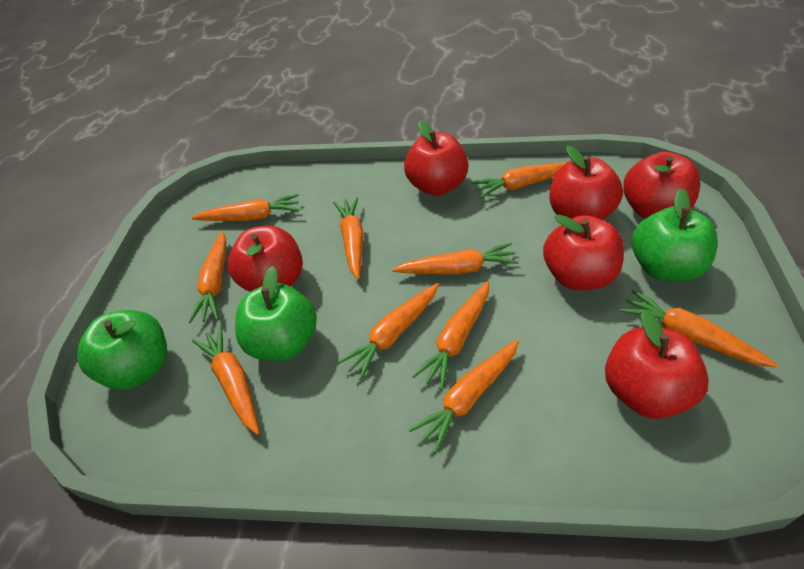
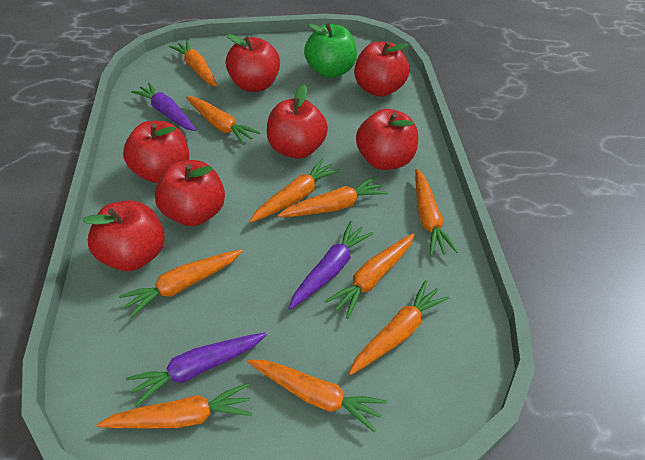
green apple: [77,310,167,390] [235,266,317,361] [632,189,718,282] = 3 -> [304,23,357,78] = 1
purple carrot: none = 0 -> [126,332,267,407] [131,82,196,131] [289,221,374,310] = 3
red apple: [228,226,303,292] [404,120,469,196] [543,215,624,290] [550,146,623,220] [605,310,709,419] [623,151,701,219] = 6 -> [82,200,165,271] [123,121,189,183] [155,160,225,226] [226,34,280,92] [267,85,328,159] [354,41,409,97] [356,109,418,170] = 7

